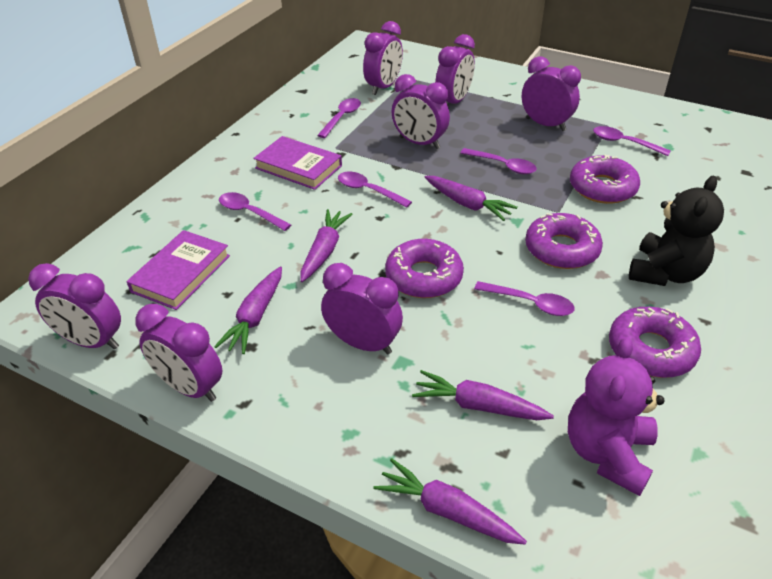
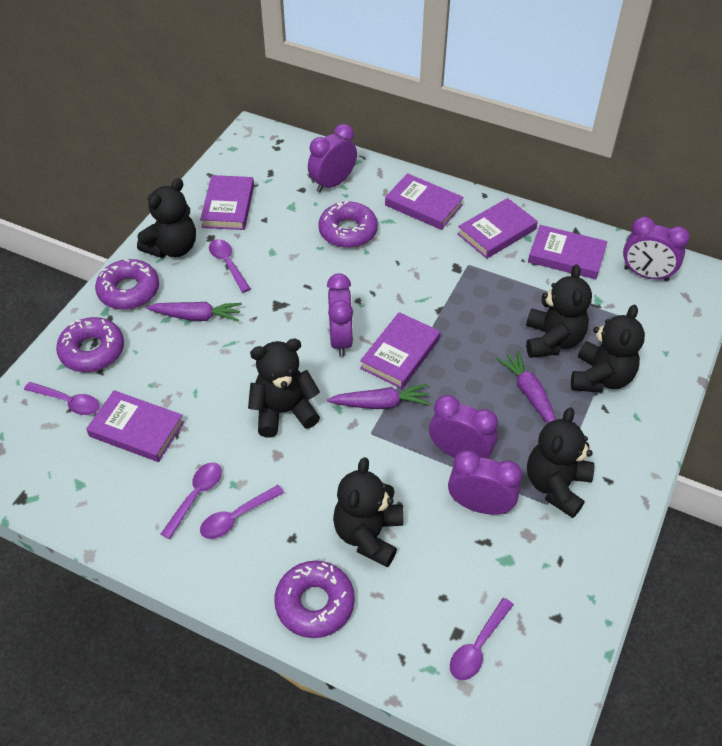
black teddy bear: [629,176,724,286] = 1 -> [137,178,196,258] [248,339,320,437] [333,457,403,567] [526,264,592,358] [527,407,594,518] [571,305,645,393] = 6
purple book: [127,230,230,310] [253,136,342,190] = 2 -> [86,390,184,462] [200,175,254,230] [360,312,440,389] [385,173,464,230] [457,198,538,259] [528,225,607,279] = 6
purple carrot: [214,266,282,354] [300,209,353,282] [373,458,527,545] [412,370,554,420] [424,176,517,221] = 5 -> [146,302,242,322] [327,384,431,409] [496,350,556,424] = 3
purple clock: [28,263,121,349] [136,304,222,402] [321,263,403,355] [363,21,403,95] [392,74,450,149] [435,34,475,106] [522,56,581,131] = 7 -> [308,124,357,192] [327,273,353,357] [429,395,498,458] [448,450,522,515] [623,217,690,282] = 5
purple spoon: [219,192,291,231] [317,98,361,138] [338,171,412,208] [460,148,537,174] [474,281,575,316] [593,126,671,156] = 6 -> [24,382,100,415] [161,462,222,539] [200,485,284,539] [209,239,251,293] [450,598,514,680] = 5
purple teddy bear: [568,337,665,496] = 1 -> none = 0

